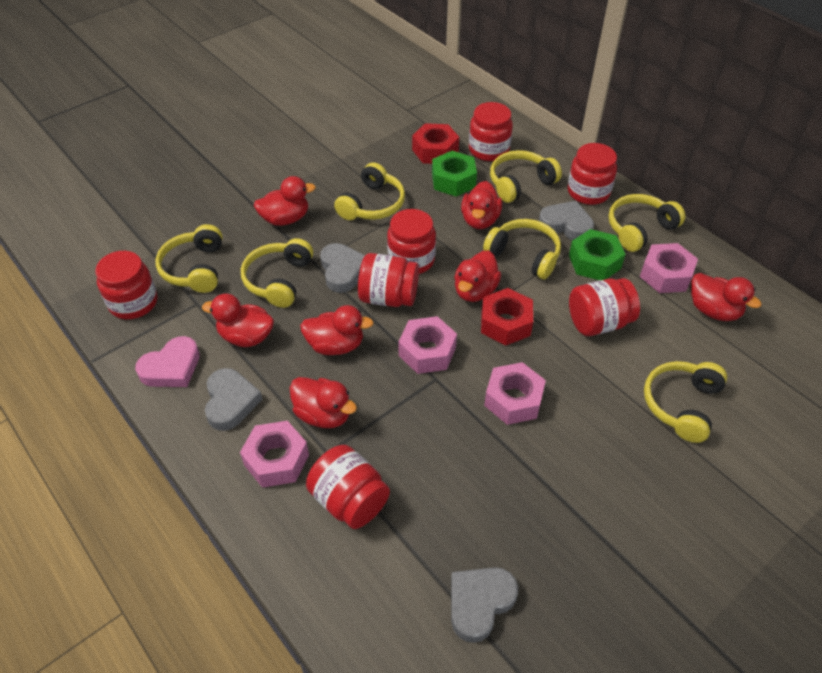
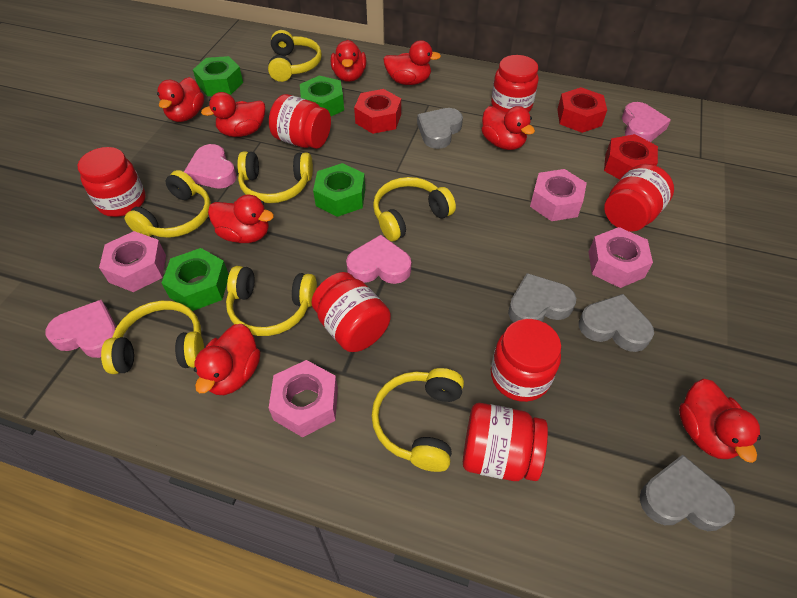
green nut: [432,151,477,197] [569,229,625,280] = 2 -> [162,248,229,311] [193,56,243,96] [300,76,344,116] [313,163,365,217] = 4
pink heart: [135,336,200,387] = 1 -> [46,300,117,358] [184,144,237,188] [346,235,411,284] [622,102,671,142] = 4
red duck: [202,294,274,347] [254,176,316,226] [290,377,357,428] [300,305,374,355] [454,251,501,302] [461,181,502,229] [691,273,762,321] = 7 -> [157,77,204,122] [194,324,260,395] [201,92,265,137] [208,195,274,243] [331,40,366,82] [383,40,441,85] [482,106,535,150] [679,379,761,463] = 8
red nut: [412,123,459,164] [481,288,533,346] = 2 -> [354,89,401,134] [557,87,607,133] [604,134,658,180] = 3

